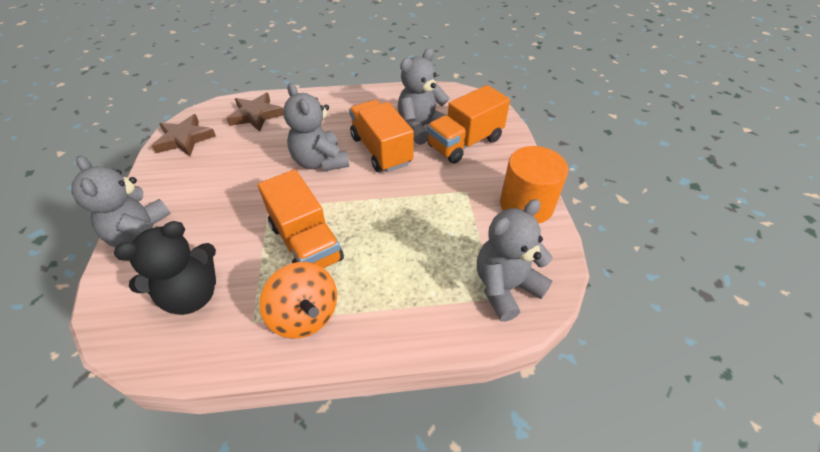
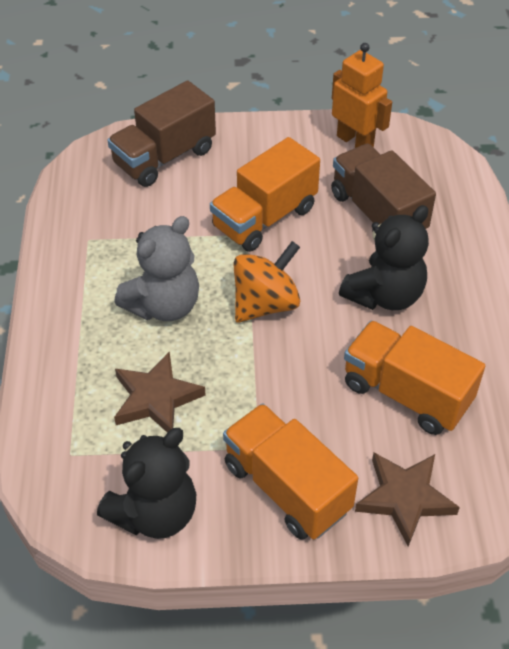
black teddy bear: [114,221,216,315] = 1 -> [97,428,196,539] [339,205,429,310] = 2
brown truck: none = 0 -> [107,81,216,187] [331,144,436,231] = 2
grey teddy bear: [71,155,171,247] [283,83,349,172] [398,48,450,145] [477,199,553,322] = 4 -> [114,216,199,321] = 1
orange cylinder: [500,146,568,224] = 1 -> none = 0
orange robot: none = 0 -> [332,43,392,148] = 1

